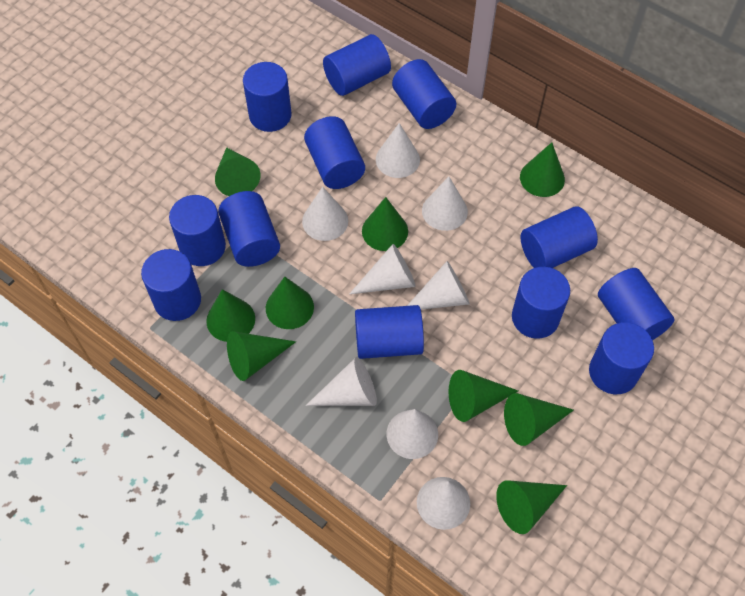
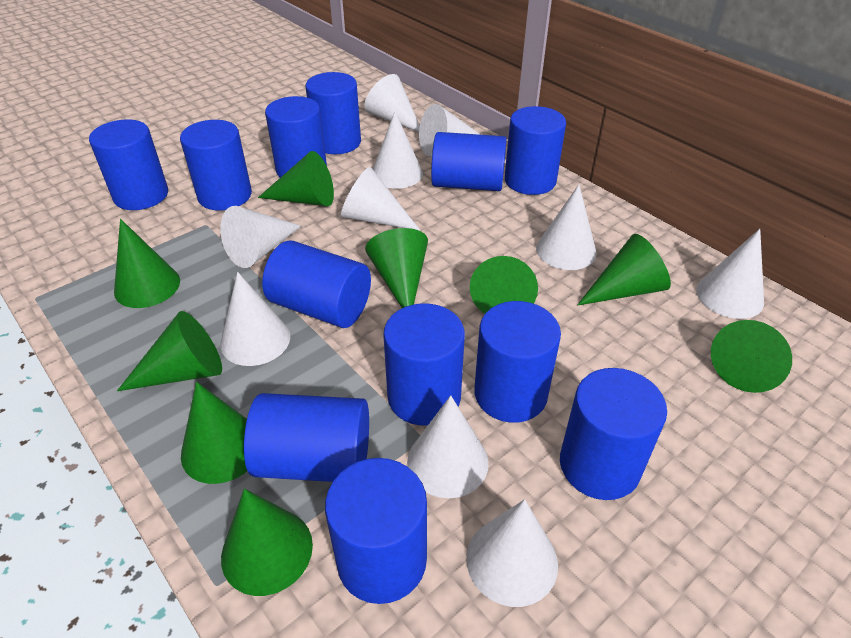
white cone: [302,187,348,241] [306,357,377,406] [349,244,416,294] [376,123,420,178] [387,409,438,459] [407,261,470,310] [417,477,470,530] [422,177,468,231] = 8 -> [220,206,301,268] [221,272,290,366] [341,167,421,231] [364,74,420,132] [373,111,423,189] [407,395,489,498] [419,104,481,157] [466,499,558,607] [536,185,597,270] [696,229,764,319] = 10

